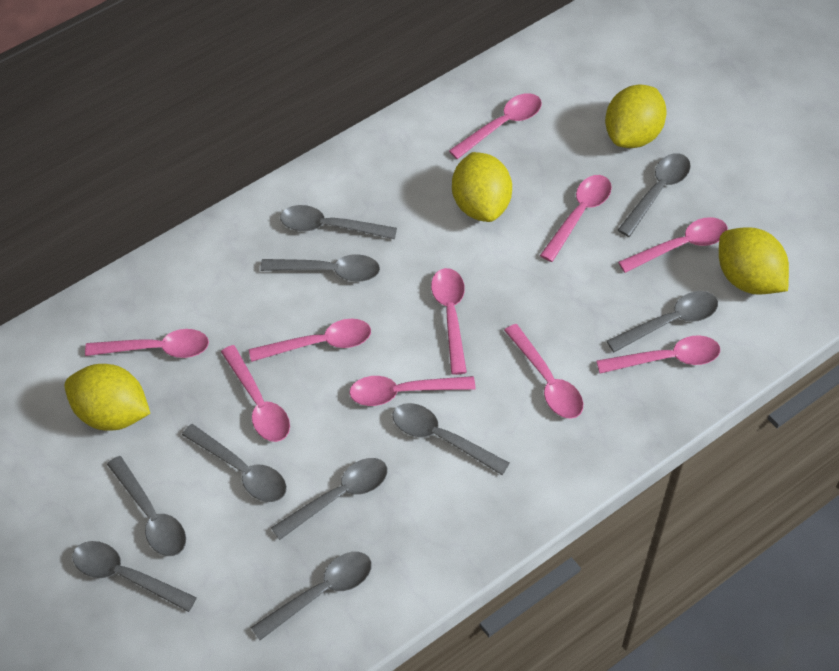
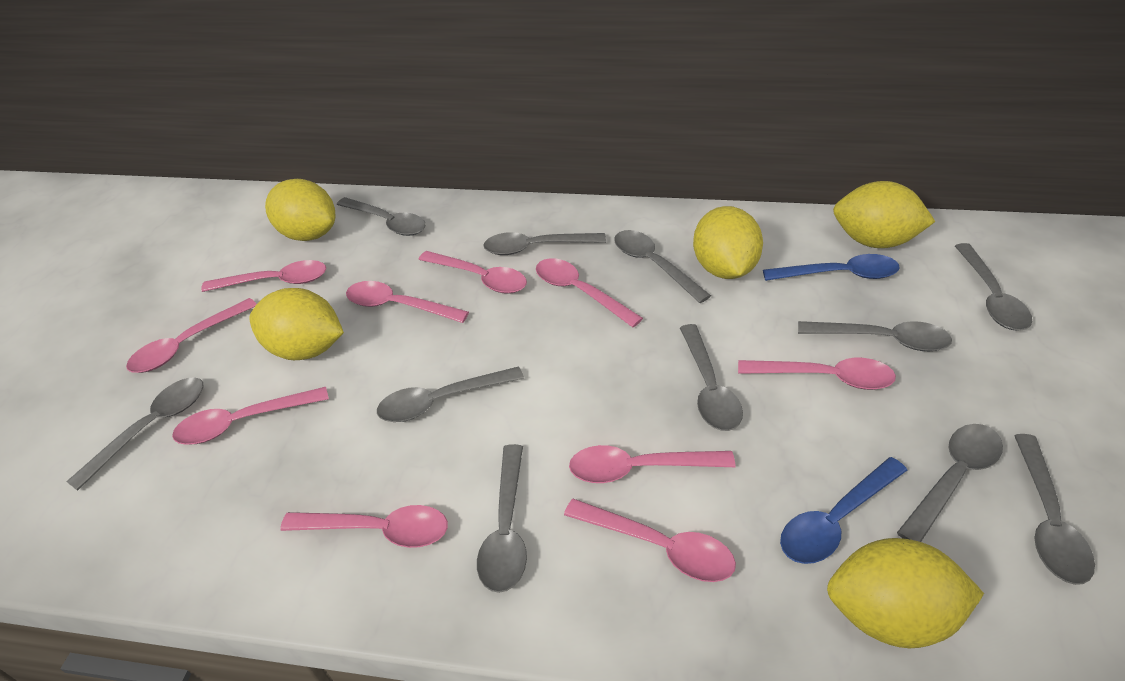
blue spoon: none = 0 -> [763,254,900,281] [780,457,907,564] = 2
grey spoon: [72,541,197,612] [107,456,186,556] [182,424,287,502] [251,552,372,640] [260,254,380,282] [271,458,387,540] [280,205,397,239] [393,403,510,475] [607,291,718,352] [618,153,691,237] = 10 -> [66,377,203,491] [337,197,426,236] [377,366,524,422] [477,444,527,593] [483,232,606,255] [614,230,711,303] [680,324,743,431] [798,321,952,351] [897,424,1003,542] [955,243,1032,331] [1014,434,1095,585] = 11
yellow lemon: [64,364,150,431] [452,152,512,222] [605,84,667,148] [719,227,789,295] = 4 -> [250,288,344,360] [265,179,336,241] [693,206,763,279] [827,538,984,648] [833,181,935,248] = 5

